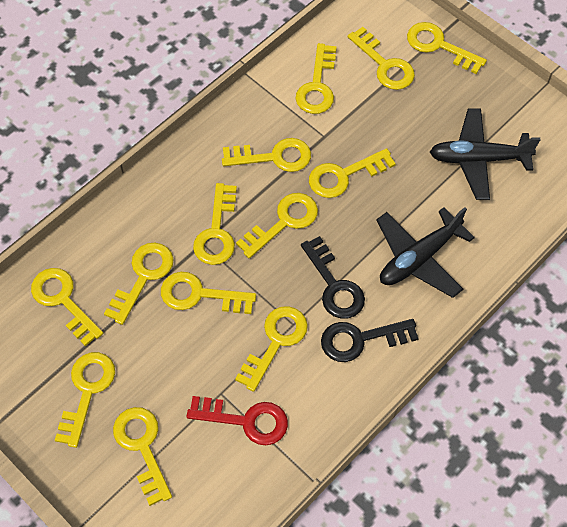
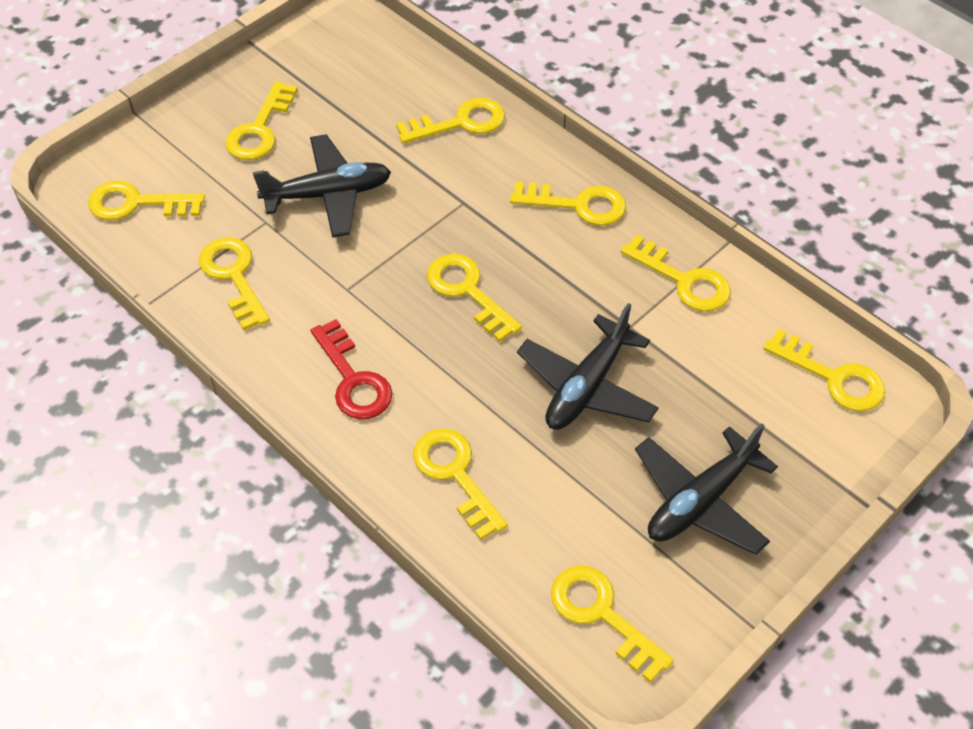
black key: [301,236,365,319] [321,319,419,362] = 2 -> none = 0
black plane: [376,207,475,298] [430,108,541,200] = 2 -> [253,134,391,238] [517,303,659,430] [635,424,778,555] = 3
yellow key: [31,268,103,346] [55,352,115,448] [104,243,174,325] [113,407,172,506] [161,272,256,314] [193,183,237,265] [222,138,311,172] [235,306,308,392] [236,193,318,258] [295,43,337,114] [309,148,396,198] [348,27,415,90] [407,22,487,74] = 13 -> [88,181,205,220] [199,237,270,330] [226,81,298,160] [396,98,505,144] [413,429,508,540] [427,254,522,342] [510,182,626,226] [551,566,674,683] [621,234,731,312] [763,329,885,411] = 10

